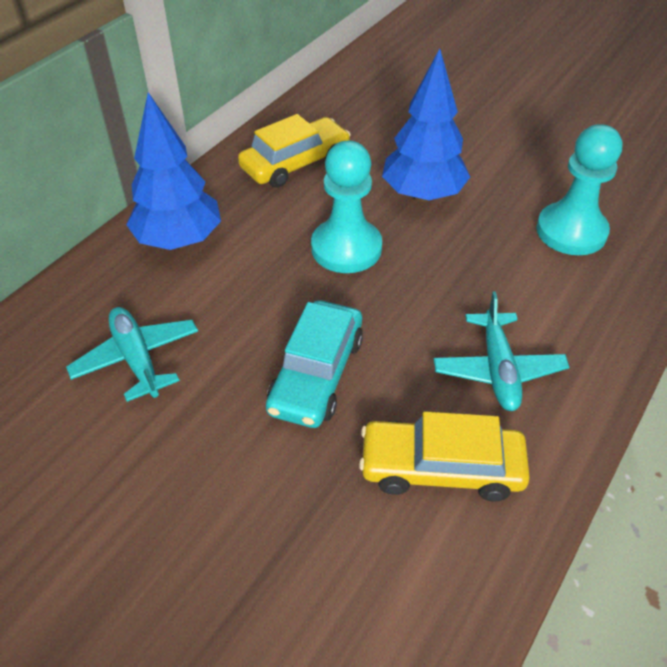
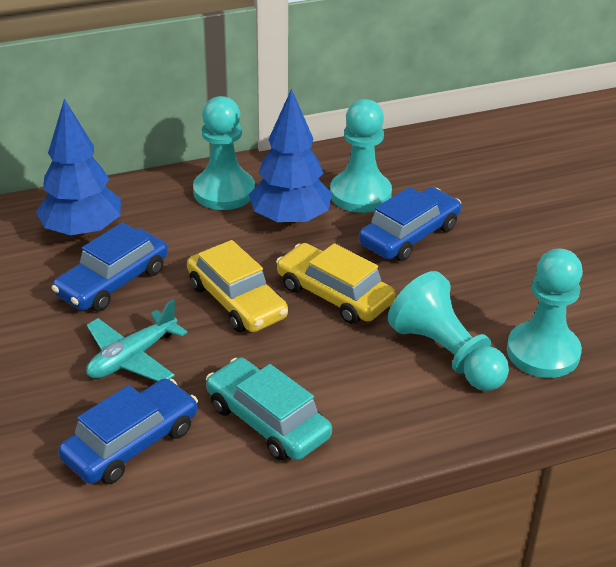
blue car: none = 0 -> [52,222,168,311] [58,378,198,484] [359,187,461,261] = 3
turquoise pawn: [311,141,382,273] [536,124,622,255] = 2 -> [193,96,255,210] [330,99,392,213] [388,271,509,391] [507,248,583,378] = 4
turquoise plane: [66,307,198,402] [433,292,569,411] = 2 -> [86,300,187,381] = 1

